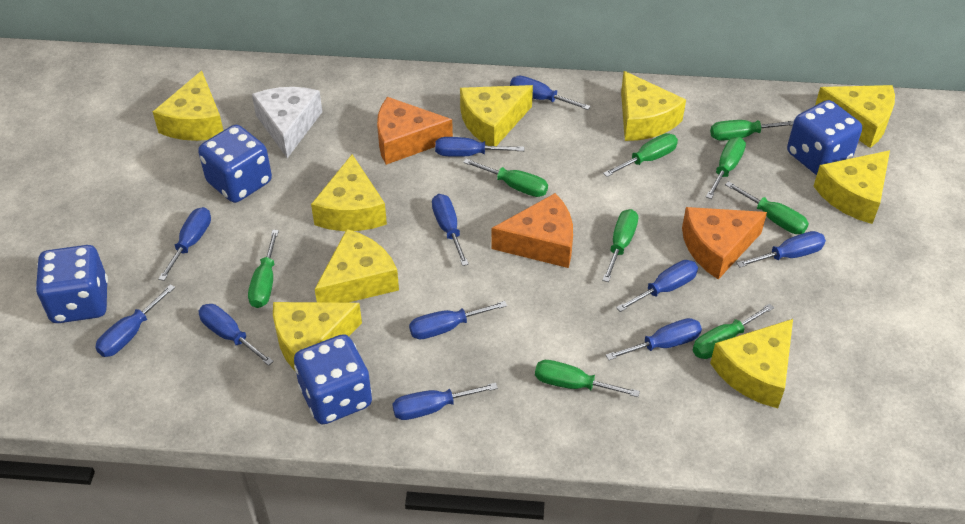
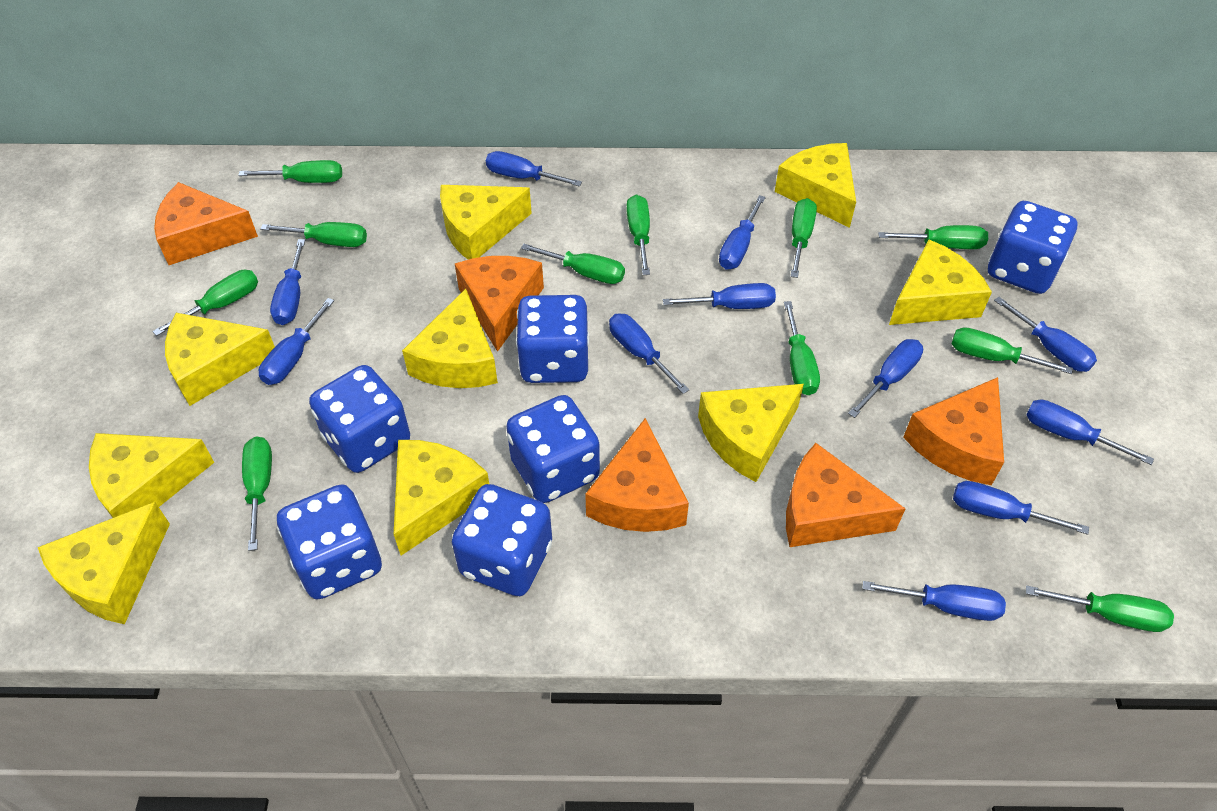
blue dice: [36,245,108,323] [198,125,272,203] [294,334,372,424] [787,100,862,175] = 4 -> [277,484,382,599] [309,365,410,473] [452,484,552,596] [506,395,600,503] [516,295,589,383] [988,201,1077,294] = 6
green screwdriver: [248,230,279,308] [463,159,548,197] [535,360,640,397] [602,209,638,282] [603,133,678,177] [692,303,774,359] [706,137,746,199] [710,120,794,141] [725,181,809,234] = 9 -> [152,270,258,336] [238,160,342,183] [242,437,272,551] [260,222,367,247] [521,244,625,284] [626,195,650,275] [784,301,820,395] [790,198,817,278] [878,225,988,249] [952,327,1073,374] [1026,585,1174,632] = 11
orange cheese: [377,97,453,165] [491,193,573,268] [682,207,767,279] = 3 -> [154,182,258,265] [455,256,544,352] [585,418,689,532] [786,443,906,547] [903,377,1004,485] = 5
white cheese: [252,87,322,158] = 1 -> none = 0

